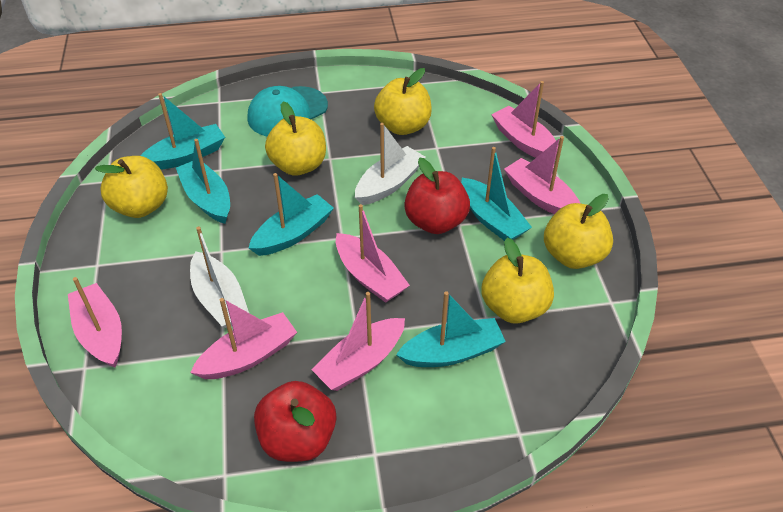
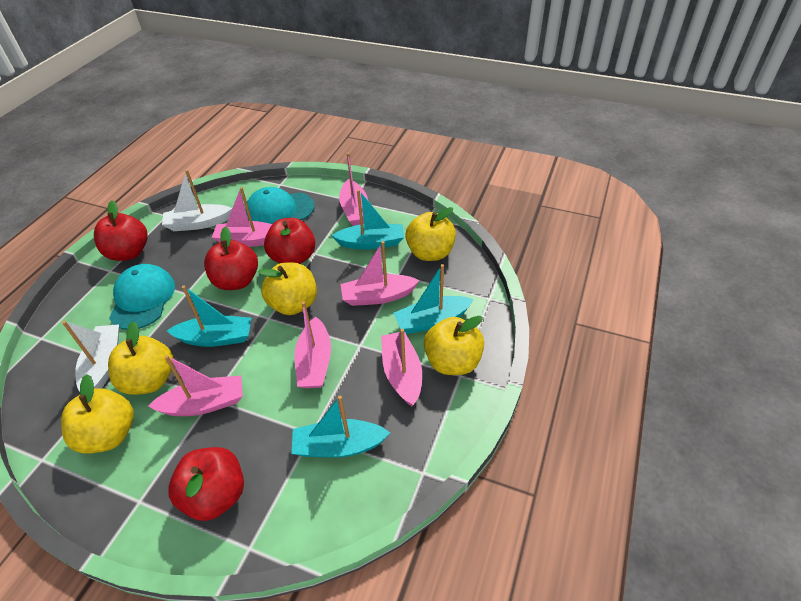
red apple: [254,381,336,462] [404,158,470,234] = 2 -> [94,200,148,261] [168,447,244,521] [204,226,258,290] [264,218,315,264] = 4
turquoise boat: [140,93,225,170] [176,139,230,224] [249,173,334,256] [396,291,506,367] [461,147,532,241] = 5 -> [167,285,251,347] [291,395,390,458] [332,190,404,250] [393,264,474,334] = 4
turquoise cap: [248,86,328,136] = 1 -> [109,264,175,330] [245,187,315,224] = 2

